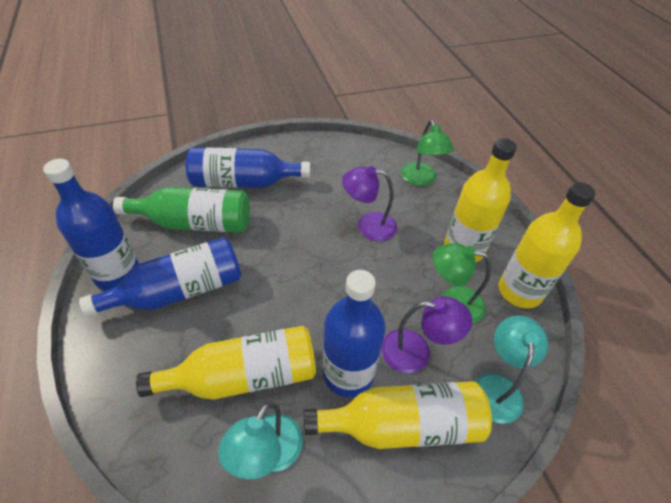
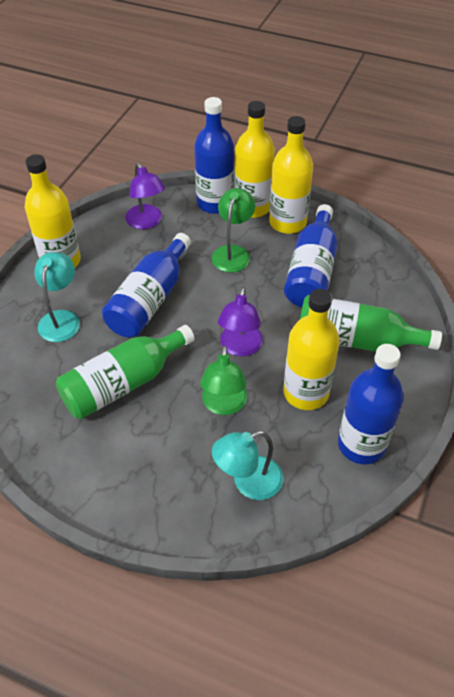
green bottle: [113,187,250,233] = 1 -> [56,325,195,419] [300,295,442,352] = 2

